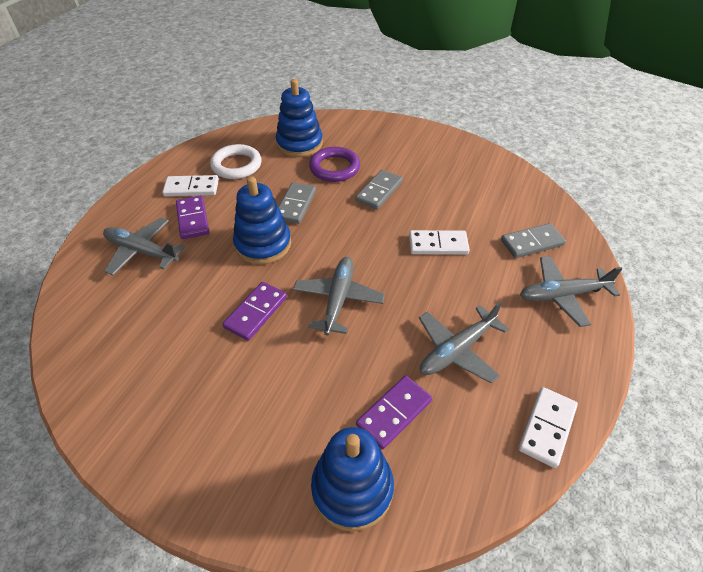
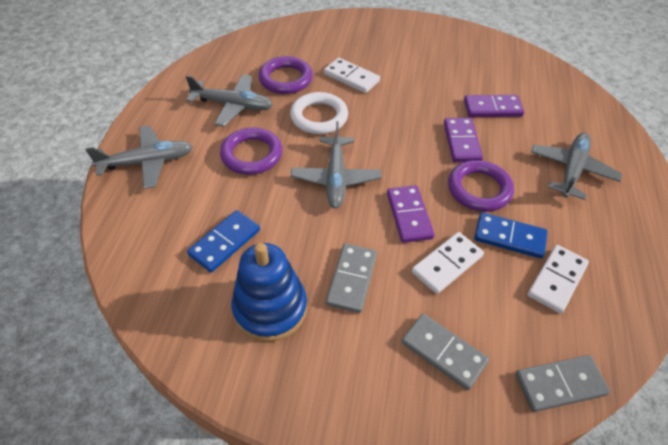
blue domino: none = 0 -> [187,210,260,273] [474,212,548,259] = 2
blue stacking toy: [233,176,291,265] [276,79,323,157] [311,427,394,532] = 3 -> [231,243,307,342] = 1
purple ring: [309,147,360,182] = 1 -> [220,127,282,175] [258,56,313,94] [448,160,514,212] = 3

